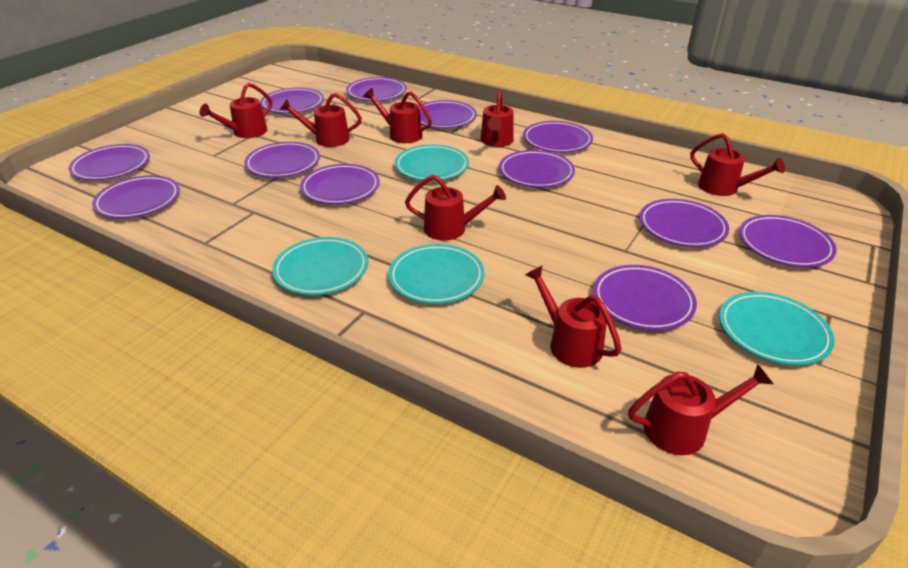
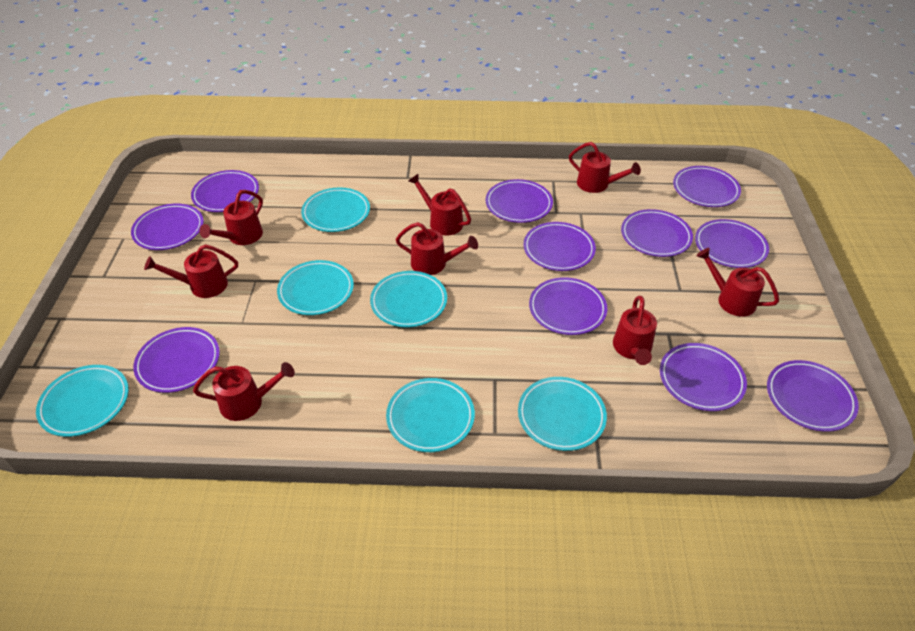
purple plate: [69,144,150,180] [92,175,180,219] [244,142,320,178] [260,88,324,114] [300,164,380,204] [346,77,407,101] [419,100,477,128] [499,150,575,188] [523,121,593,153] [593,265,697,330] [639,199,729,247] [739,215,837,267] = 12 -> [131,204,204,250] [133,327,220,393] [191,170,259,212] [486,179,553,223] [523,222,596,271] [529,277,607,335] [621,209,693,257] [660,343,747,411] [673,166,741,207] [695,219,769,268] [767,360,859,432] = 11
turquoise plate: [272,237,368,295] [388,244,484,304] [395,145,469,181] [719,292,835,365] = 4 -> [36,365,129,437] [277,260,354,315] [301,187,370,232] [370,271,447,327] [386,378,475,452] [518,377,607,451] = 6

